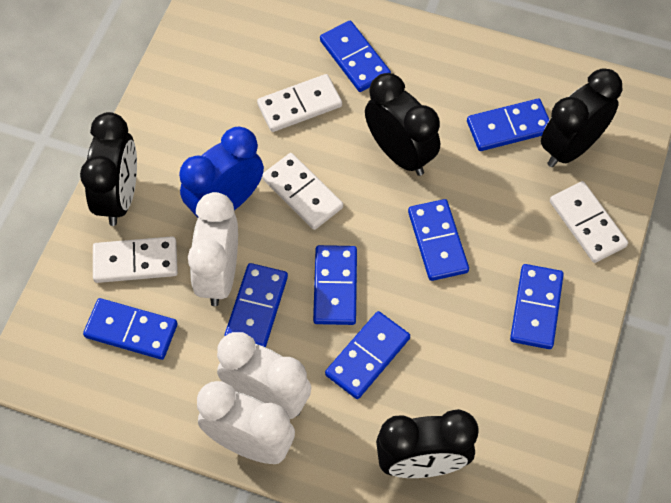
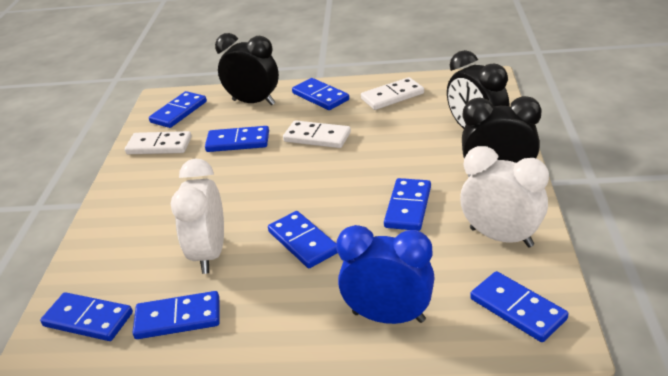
black clock: [80,112,137,226] [365,73,440,176] [376,409,478,478] [541,69,622,167] = 4 -> [215,33,279,105] [447,50,509,129] [462,96,542,177] = 3
white clock: [188,192,238,306] [197,381,295,464] [217,332,311,419] = 3 -> [170,158,224,274] [460,146,549,247] = 2
white domino: [93,236,178,283] [257,74,342,132] [262,153,343,230] [550,181,628,263] = 4 -> [125,131,192,154] [283,120,351,148] [361,77,424,110] = 3

